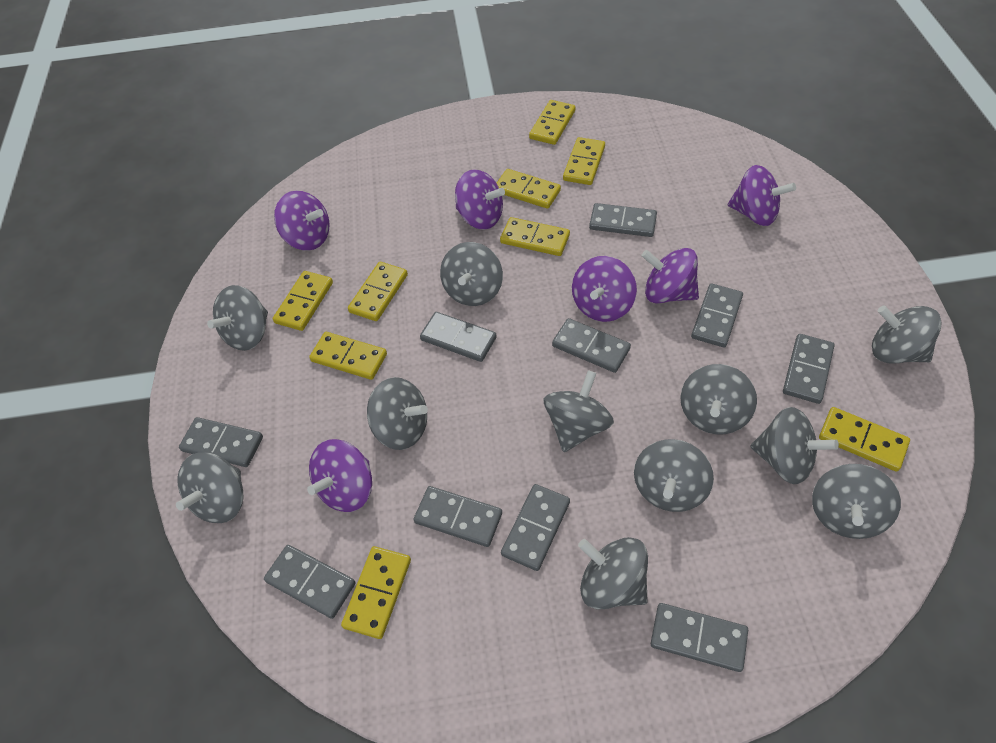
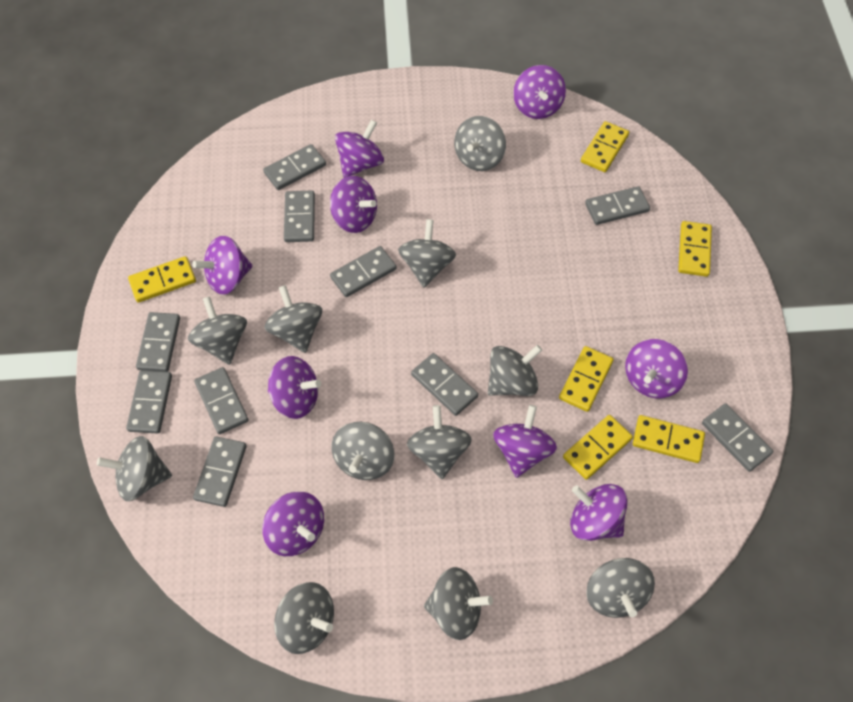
purple spinning top: [274,191,330,251] [307,439,372,512] [455,169,505,230] [572,256,637,322] [641,248,699,304] [728,165,796,226] = 6 -> [192,236,253,295] [262,492,324,556] [268,356,321,419] [330,176,377,233] [335,119,384,178] [493,405,557,478] [513,65,566,119] [570,484,627,541] [625,339,688,398] = 9
yellow domino: [273,271,333,331] [309,332,387,380] [341,546,411,639] [348,262,408,321] [497,169,561,209] [500,217,570,256] [529,100,576,145] [563,137,605,185] [819,407,910,472] = 9 -> [128,256,196,302] [559,346,614,412] [563,415,633,480] [581,121,629,172] [633,415,705,463] [678,221,712,277] = 6

